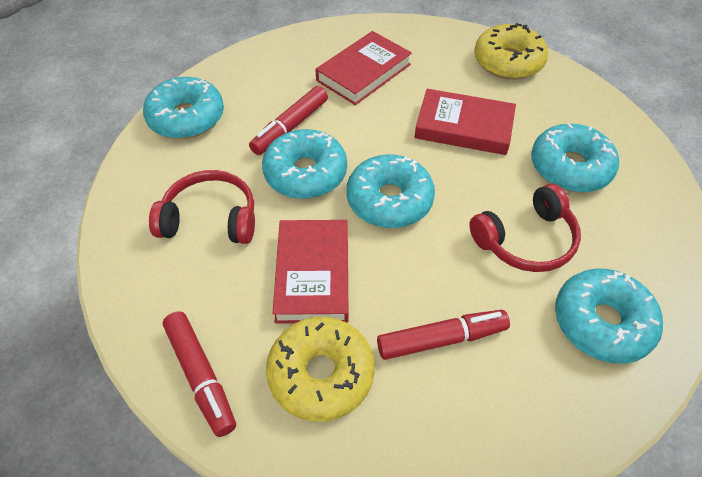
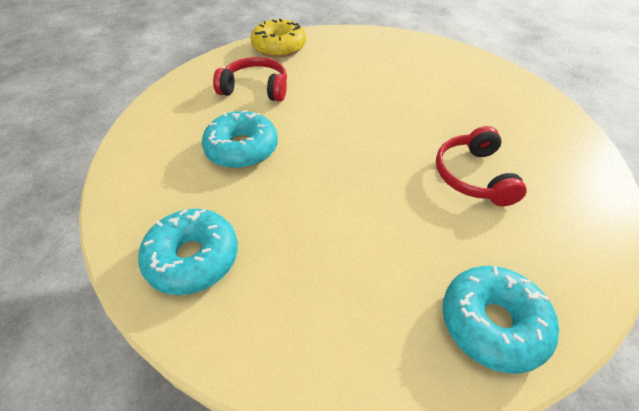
red book: [273,220,349,324] [315,31,412,105] [414,89,516,155] = 3 -> none = 0
red marker: [163,311,236,437] [249,86,328,155] [377,310,510,360] = 3 -> none = 0
turquoise donut: [143,77,224,139] [262,129,347,199] [347,155,435,228] [531,123,619,193] [555,268,663,364] = 5 -> [138,209,238,295] [202,110,278,169] [443,266,559,374] = 3
yellow donut: [266,317,375,422] [474,23,548,79] = 2 -> [250,19,306,58] = 1

